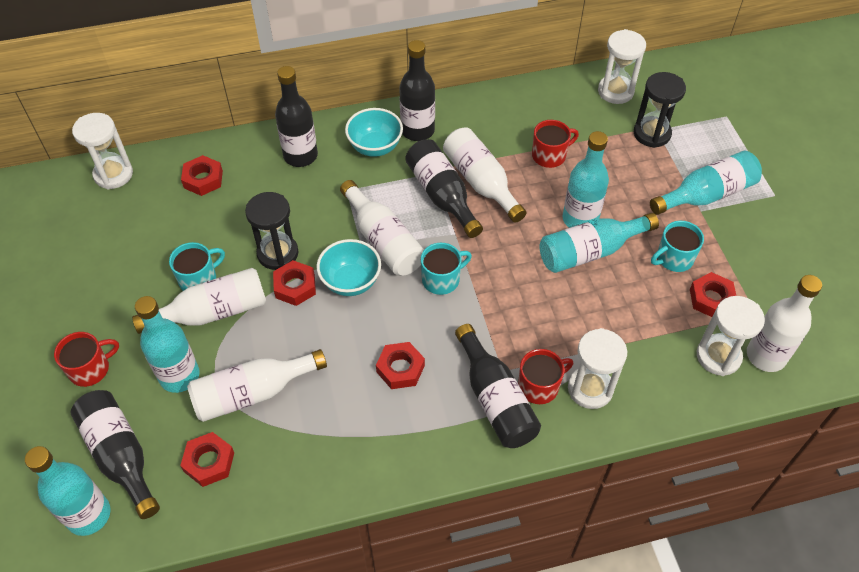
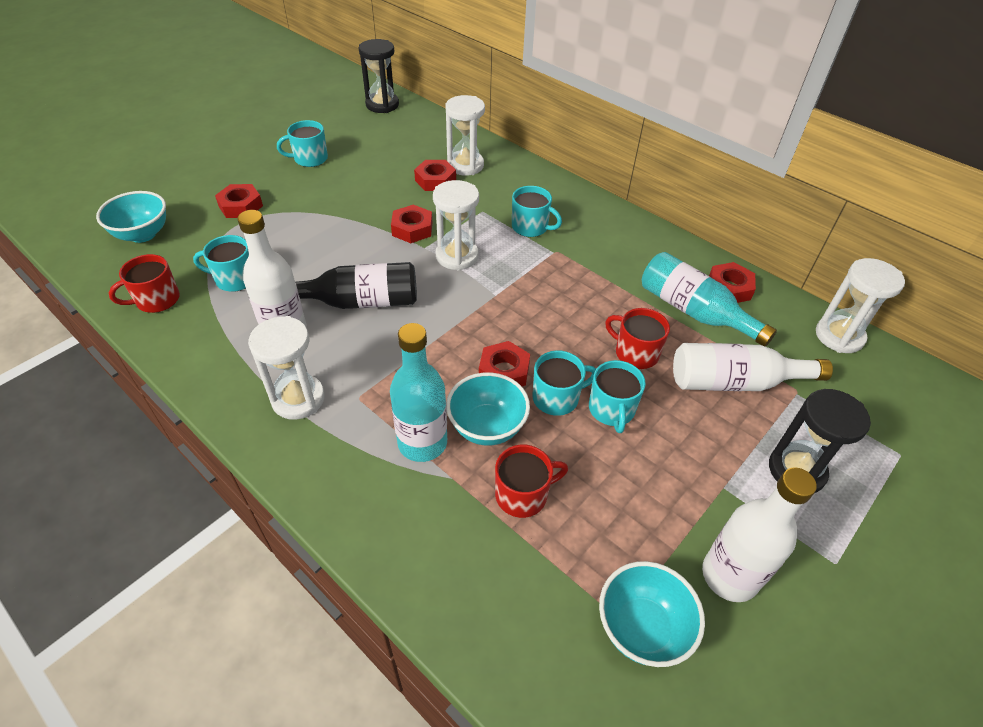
black bottle: [70,390,160,519] [275,66,318,167] [399,40,435,141] [405,139,483,238] [455,324,541,448] = 5 -> [295,262,417,309] = 1
turquoise bottle: [25,446,111,536] [135,296,200,393] [540,213,659,273] [562,131,609,228] [650,151,762,215] = 5 -> [390,323,447,462] [642,252,777,347] = 2
turquoise bowl: [317,239,381,296] [345,108,403,157] = 2 -> [96,191,166,243] [446,372,530,446] [599,561,705,667] = 3
turquoise mug: [169,242,225,291] [421,243,472,295] [651,221,704,272] = 3 -> [193,235,249,292] [277,120,328,167] [512,186,562,237] [532,350,596,416] [589,360,646,433] = 5
white bottle: [132,268,266,334] [187,349,327,422] [340,180,424,276] [443,127,527,223] [747,275,822,372] = 5 -> [237,210,307,328] [673,343,833,391] [702,467,817,602] = 3

